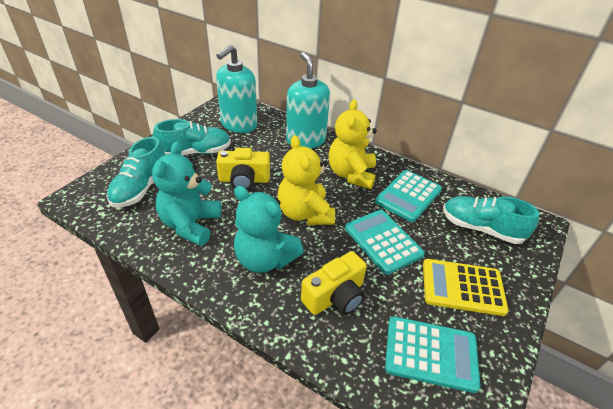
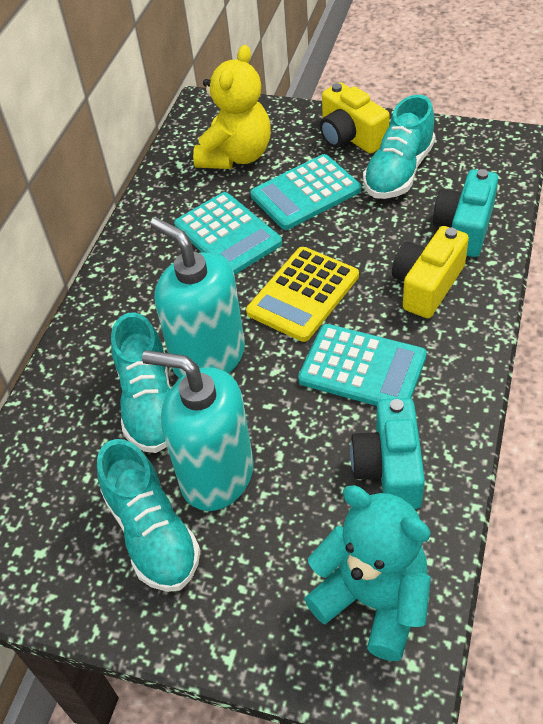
turquoise camera: none = 0 -> [350,398,425,509] [433,169,498,257] = 2
turquoise teddy bear: [152,141,221,246] [234,186,304,273] = 2 -> [304,485,431,661] = 1
yellow teddy bear: [277,135,335,225] [329,99,377,189] = 2 -> [193,45,271,169] = 1

